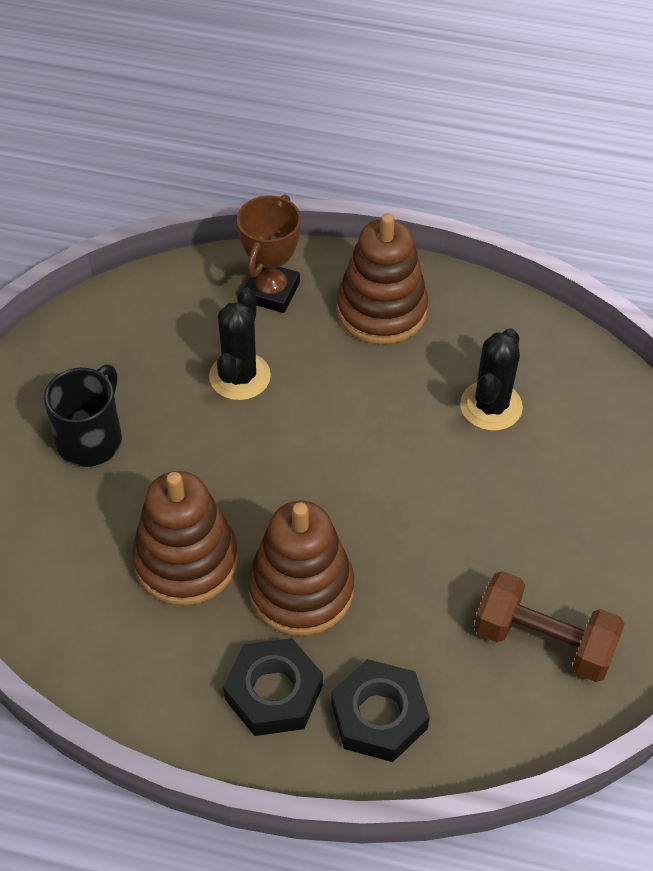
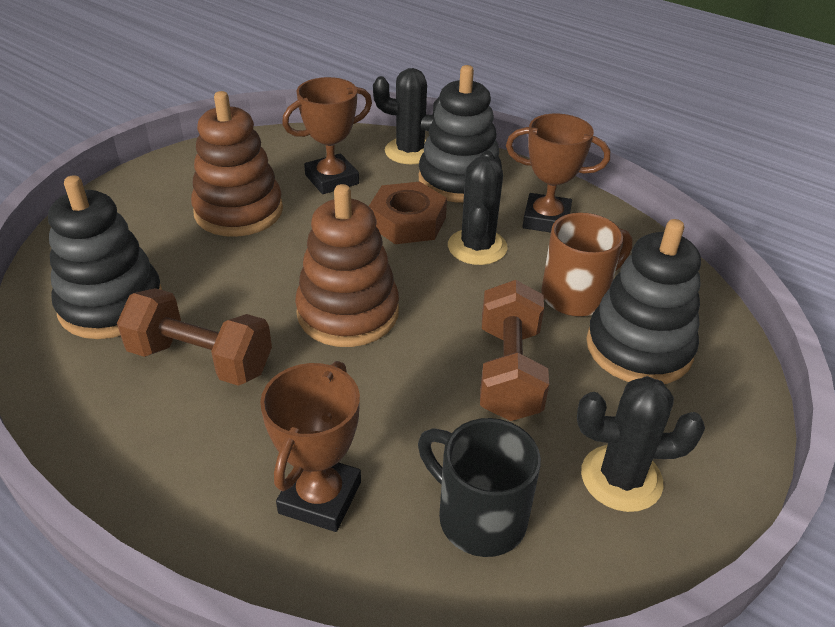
black cactus: [209,288,271,400] [460,328,523,431] = 2 -> [373,68,440,164] [448,151,508,265] [577,376,705,512] = 3
black nut: [223,638,323,736] [331,659,430,762] = 2 -> none = 0
black stacking toy: none = 0 -> [48,175,162,339] [419,65,502,203] [586,219,701,384] = 3
brown dumbbell: [474,571,624,682] = 1 -> [117,288,272,386] [480,280,549,421] = 2
brown mug: none = 0 -> [541,213,633,316] = 1
brown nut: none = 0 -> [369,182,447,244] = 1
brown stacking toy: [132,471,238,606] [248,501,354,636] [336,213,428,345] = 3 -> [191,91,283,237] [295,184,399,347] = 2
brown trophy: [237,194,301,313] = 1 -> [260,361,361,532] [282,77,372,194] [506,113,610,233] = 3

